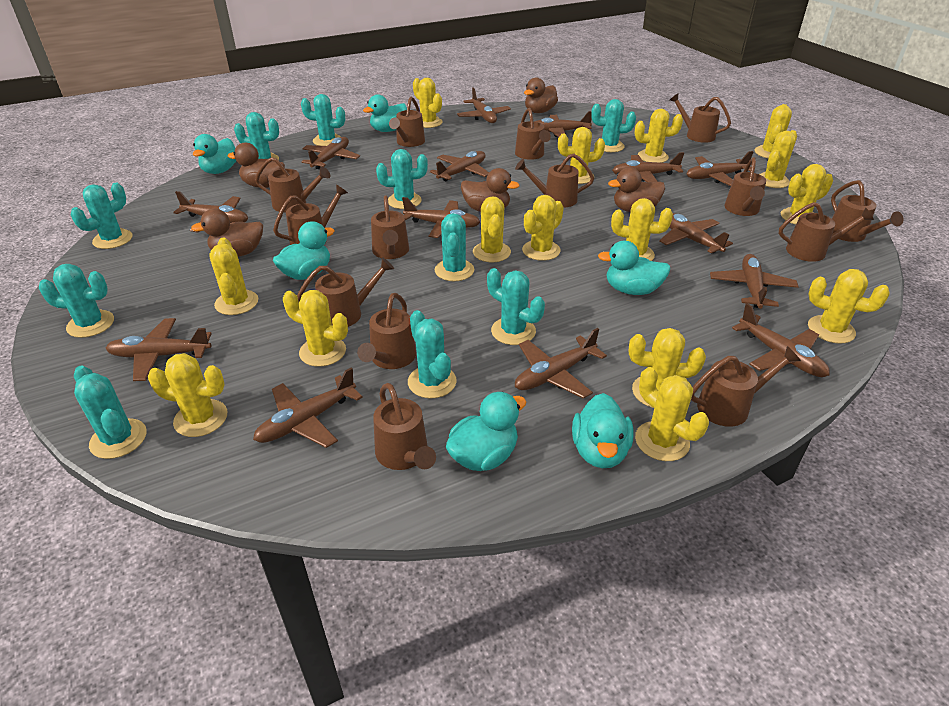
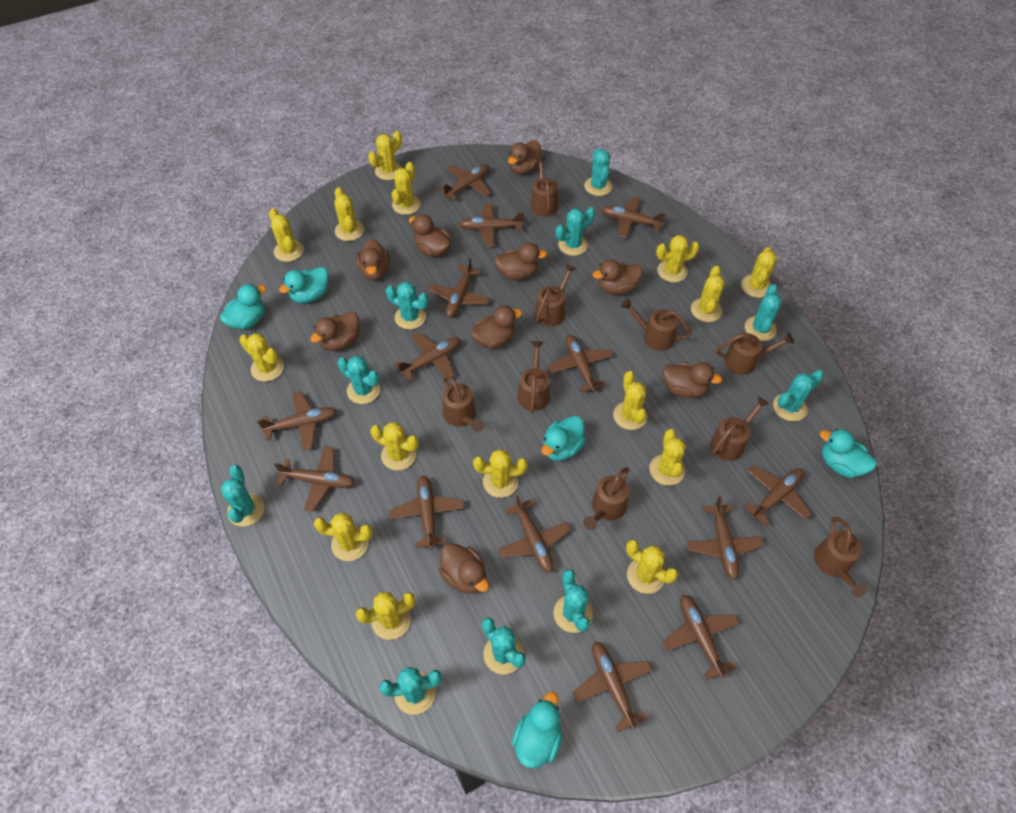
brown duck: [191,209,263,257] [228,142,285,188] [461,168,519,212] [524,77,558,113] [608,167,665,212] = 5 -> [310,312,359,351] [356,239,390,280] [409,214,451,257] [439,543,489,594] [471,306,522,349] [494,242,547,280] [508,140,542,175] [592,259,643,295] [663,362,722,398] = 9
brown watering can: [255,157,331,212] [273,185,348,245] [297,257,394,327] [357,293,416,369] [371,195,409,259] [373,383,436,470] [389,97,425,147] [515,108,551,160] [515,154,594,208] [670,93,731,143] [691,346,801,427] [724,157,766,216] [778,202,874,262] [831,180,903,242] = 14 -> [443,375,484,432] [517,341,550,413] [531,157,558,217] [535,264,577,327] [583,467,629,530] [621,299,691,351] [710,396,769,461] [716,332,794,375] [814,517,867,598] = 9
turquoise duck: [193,134,236,174] [273,221,335,280] [363,94,407,132] [446,392,526,471] [572,393,633,468] [598,241,671,295] = 6 -> [220,284,266,330] [279,267,329,303] [512,692,562,768] [542,416,586,461] [820,429,877,478] = 5

